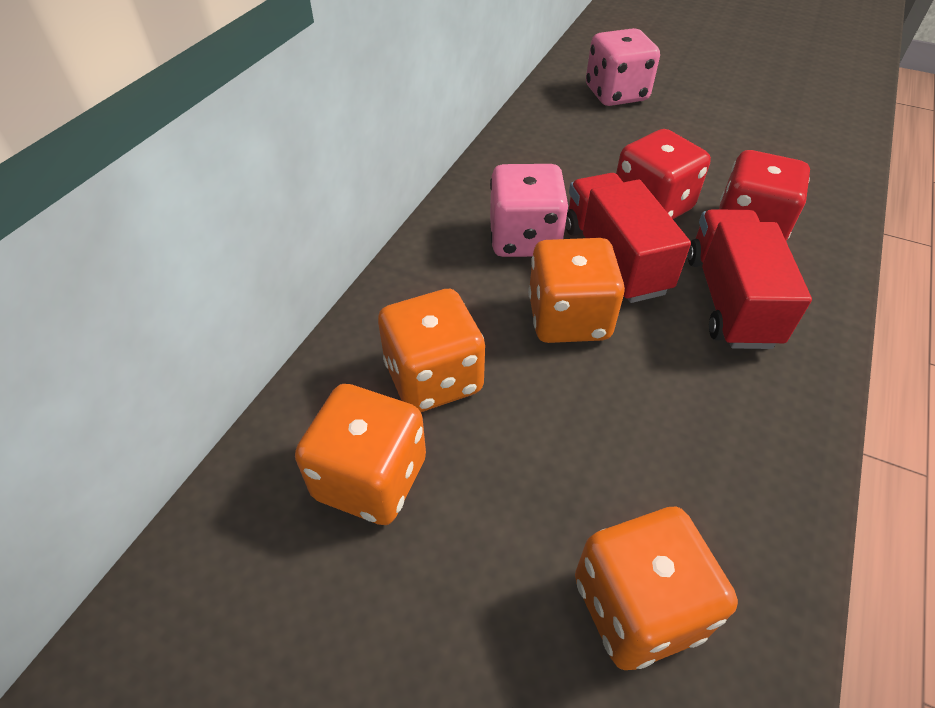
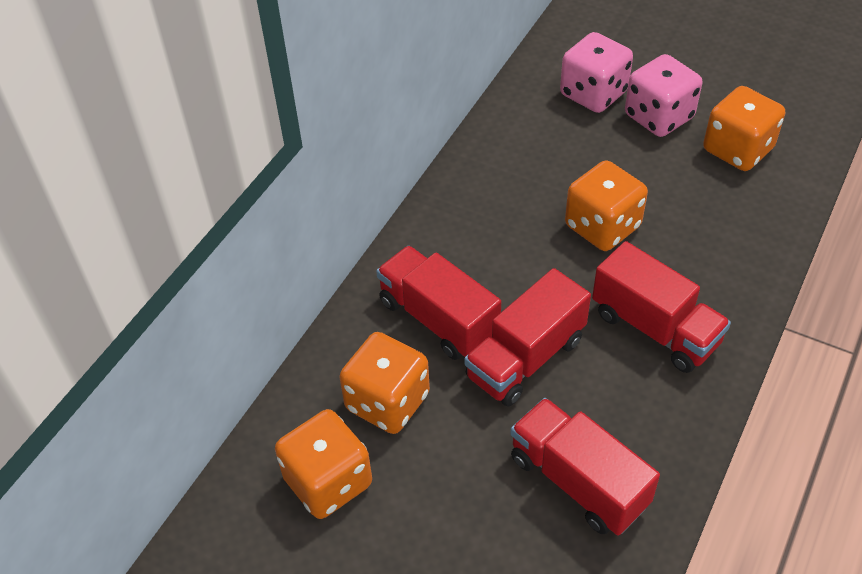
red dice: [616,129,711,219] [719,150,810,241] = 2 -> none = 0
red truck: [565,173,691,303] [687,209,812,349] = 2 -> [376,246,501,360] [464,268,591,407] [510,398,660,535] [592,241,731,373] = 4

